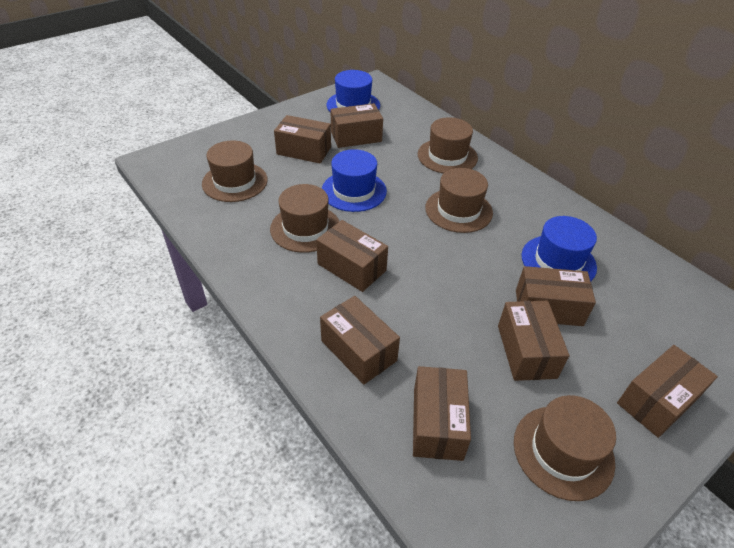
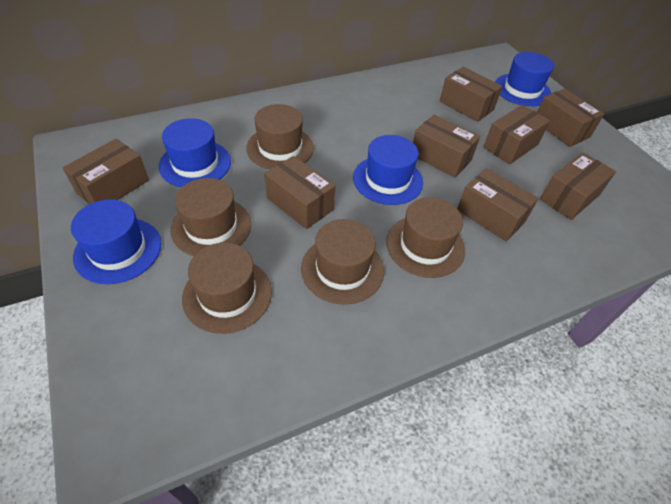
blue hat: [322,149,387,212] [327,70,380,112] [522,216,597,282] = 3 -> [71,199,161,284] [159,118,231,188] [353,135,423,205] [495,52,554,106] = 4

